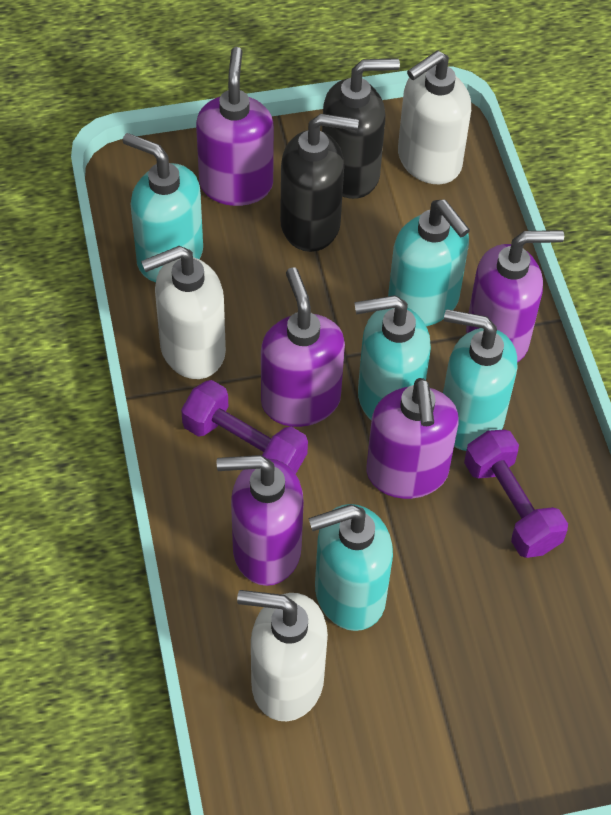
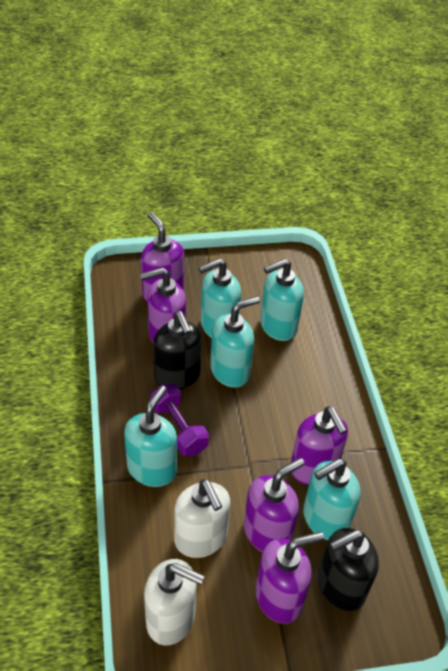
purple dumbbell: [181,380,308,474] [464,430,568,558] = 2 -> [150,384,209,456] = 1
white soap dispenser: [141,246,226,379] [237,590,328,721] [398,50,471,184] = 3 -> [144,559,204,645] [174,479,231,558] = 2

